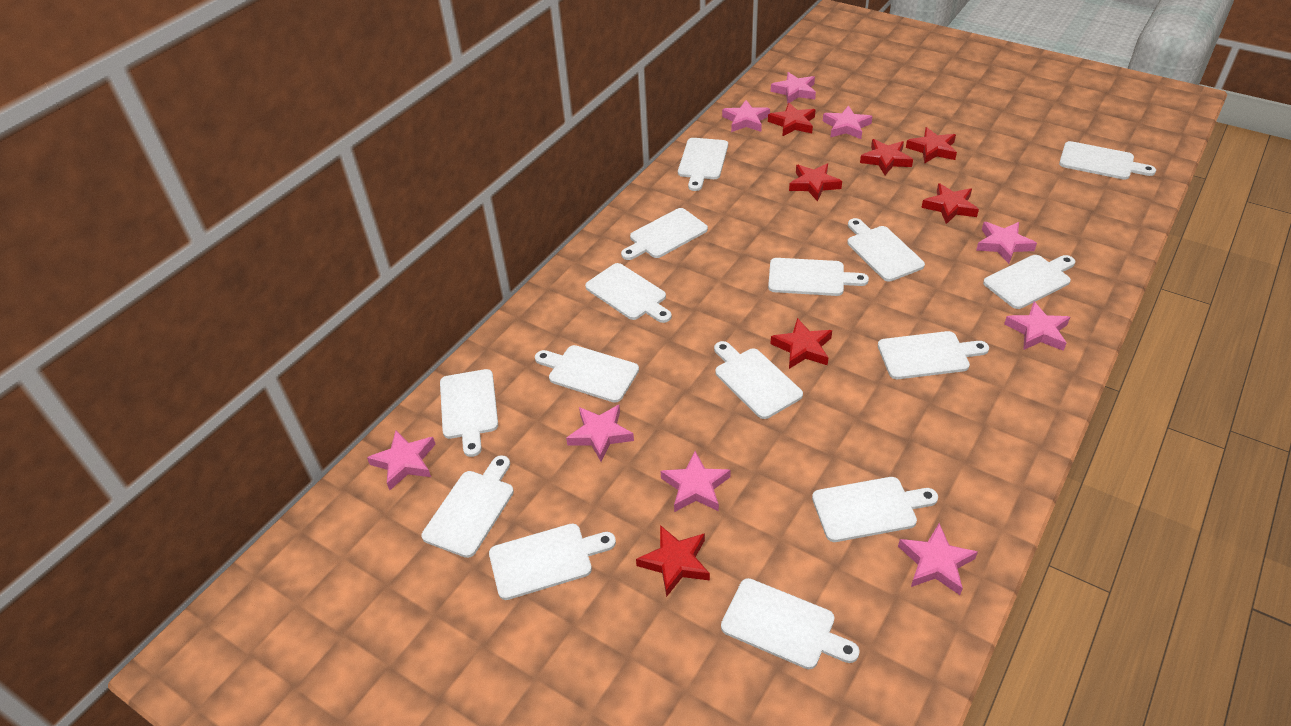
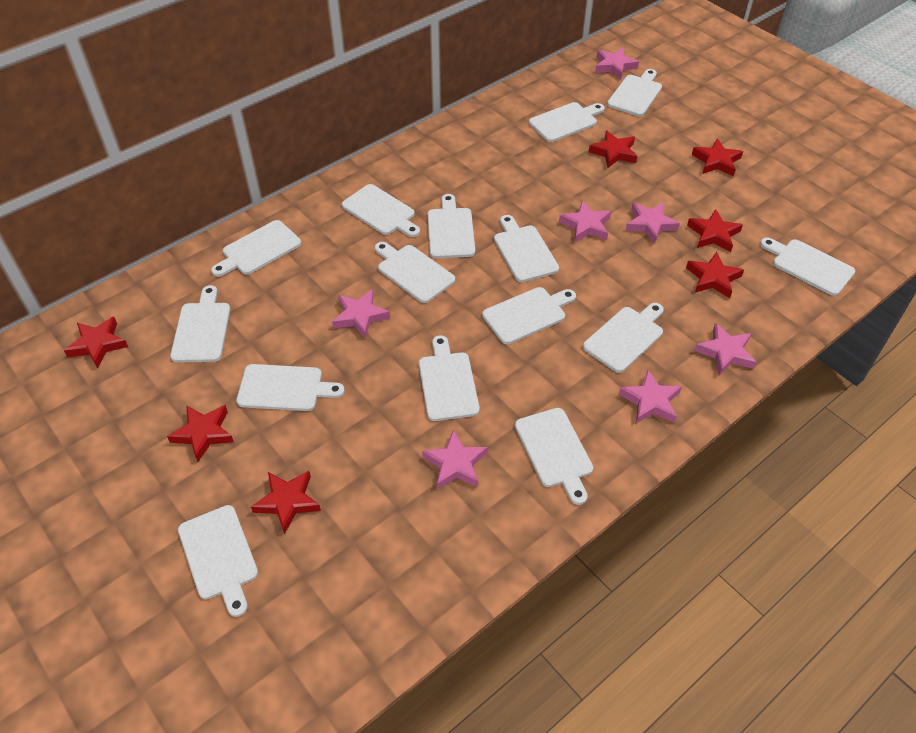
pink star: [367,430,436,490] [566,405,634,462] [661,451,731,512] [722,100,770,132] [771,72,816,103] [823,105,873,139] [898,523,978,595] [976,222,1037,264] [1004,302,1070,351] = 9 -> [332,289,390,338] [422,430,487,489] [559,201,611,242] [595,48,639,79] [619,369,682,423] [625,202,680,244] [694,323,756,375] = 7

